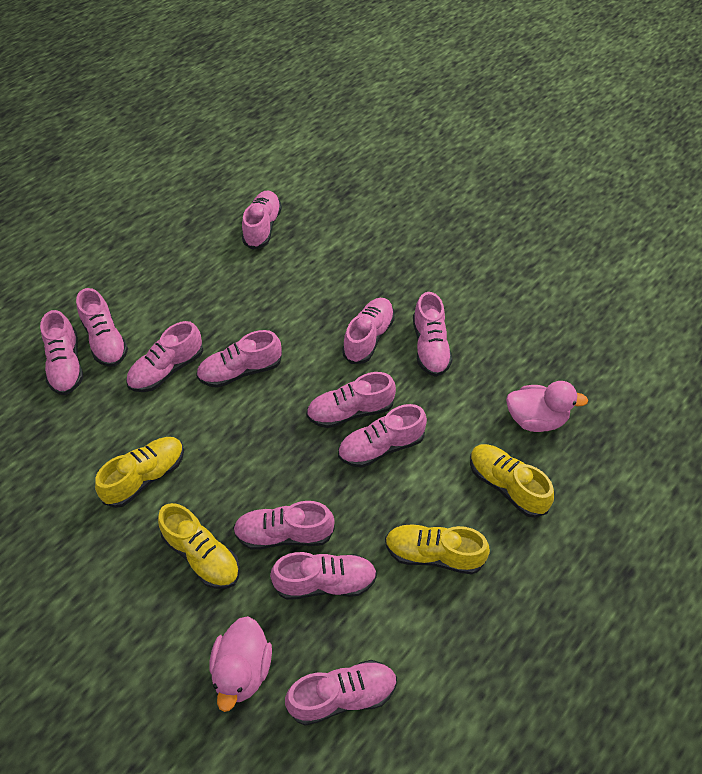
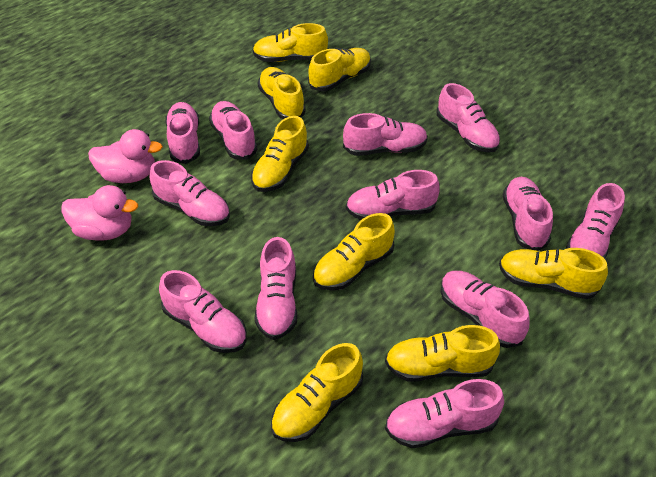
yellow shoe: [95,437,184,508] [158,503,240,589] [385,524,490,574] [470,444,554,518] = 4 -> [251,116,309,192] [253,23,328,62] [258,67,306,119] [271,343,363,442] [308,48,371,91] [313,213,395,291] [385,325,500,381] [499,248,608,299] = 8

